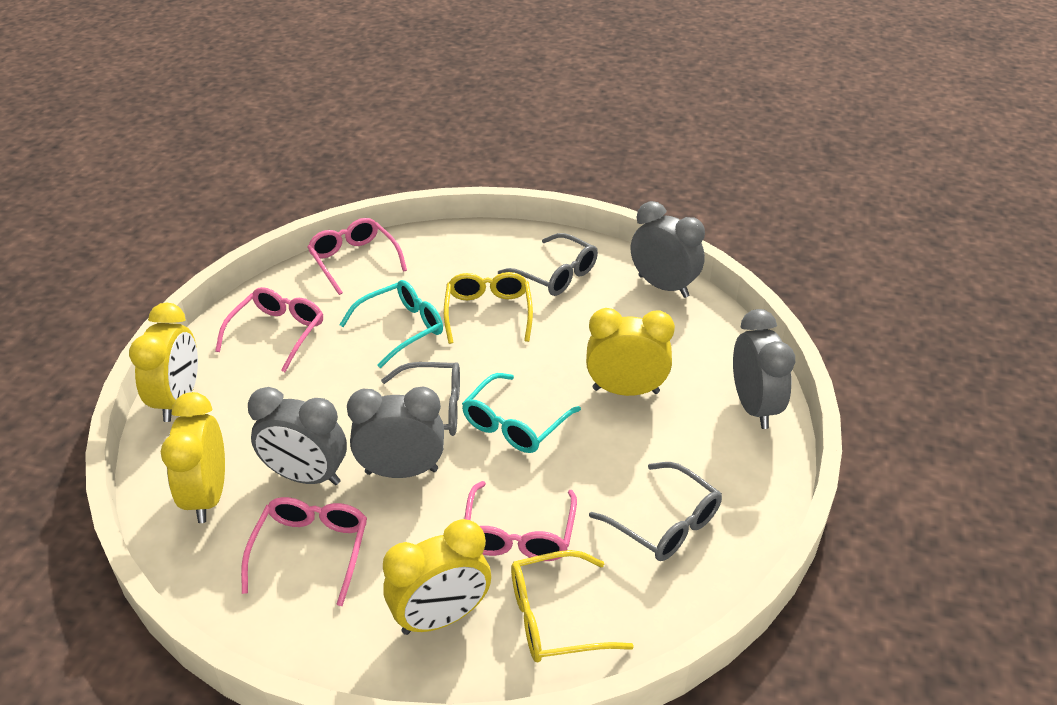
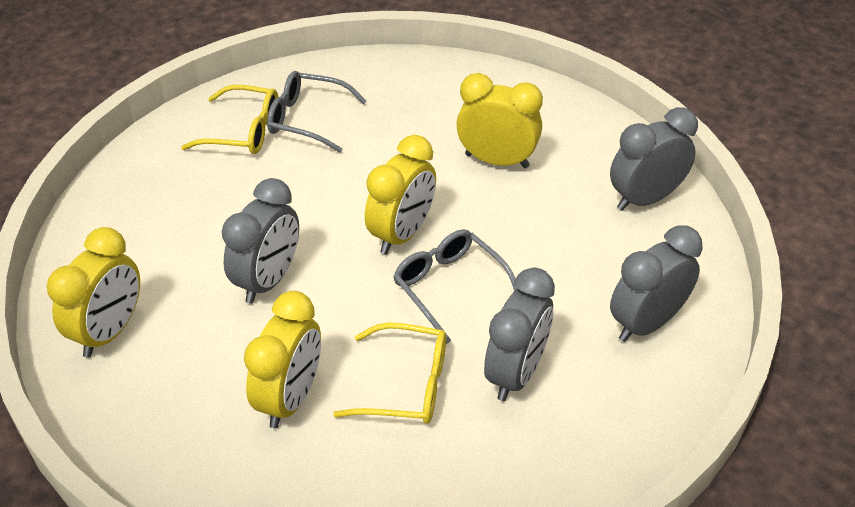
grey glasses: [381,362,460,436] [498,233,598,296] [589,462,722,561] = 3 -> [267,71,367,153] [393,229,517,343] = 2
pink glasses: [215,287,323,372] [241,497,367,606] [307,218,407,295] [464,481,577,561] = 4 -> none = 0
turquoise glasses: [339,280,443,368] [462,373,581,453] = 2 -> none = 0

